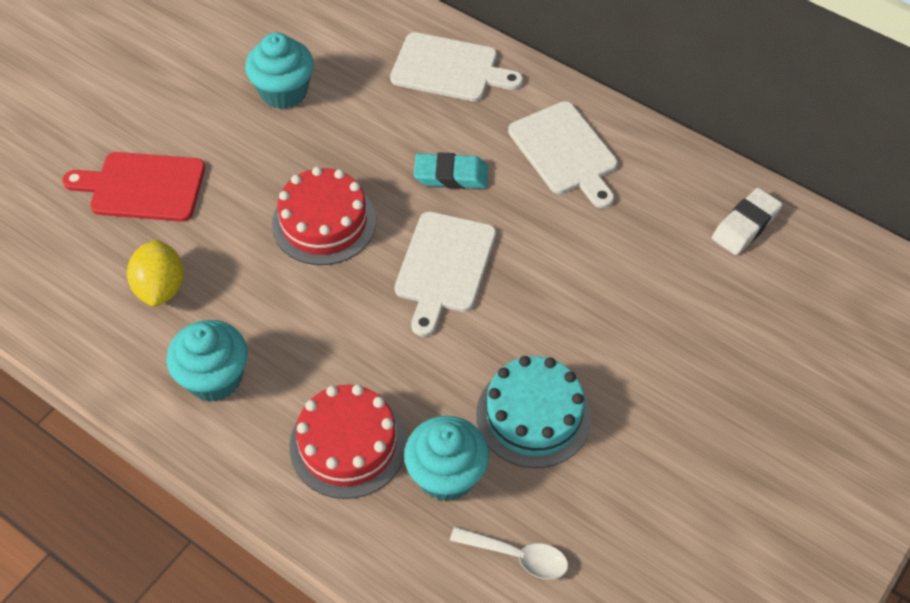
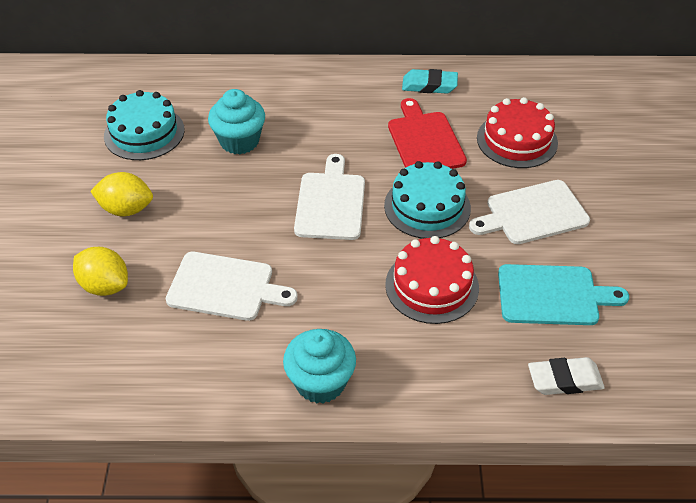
turquoise cake: [476,356,592,468] = 1 -> [104,90,185,160] [384,161,471,239] = 2
turquoise cupcake: [166,320,248,402] [245,33,314,109] [404,416,489,501] = 3 -> [208,89,265,154] [283,329,356,403] = 2
turquoise cutting board: none = 0 -> [498,264,629,325] = 1
white spoon: [450,527,568,579] = 1 -> none = 0
yellow lemon: [127,240,184,307] = 1 -> [73,247,128,296] [90,172,153,216] = 2

